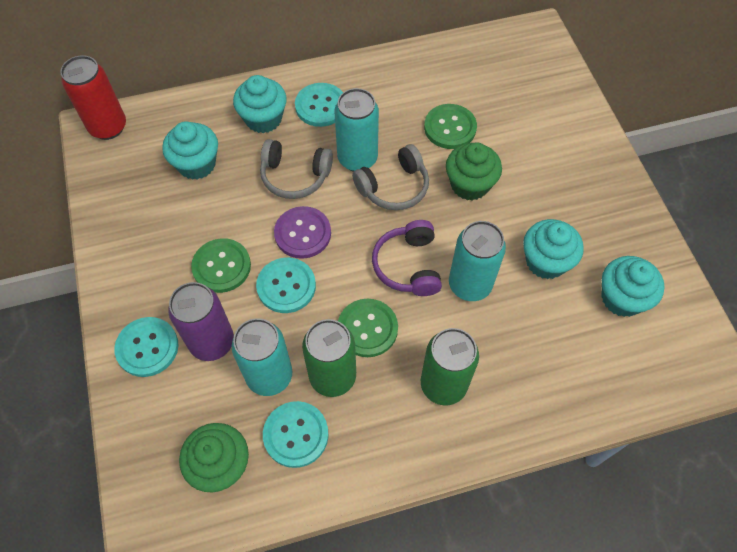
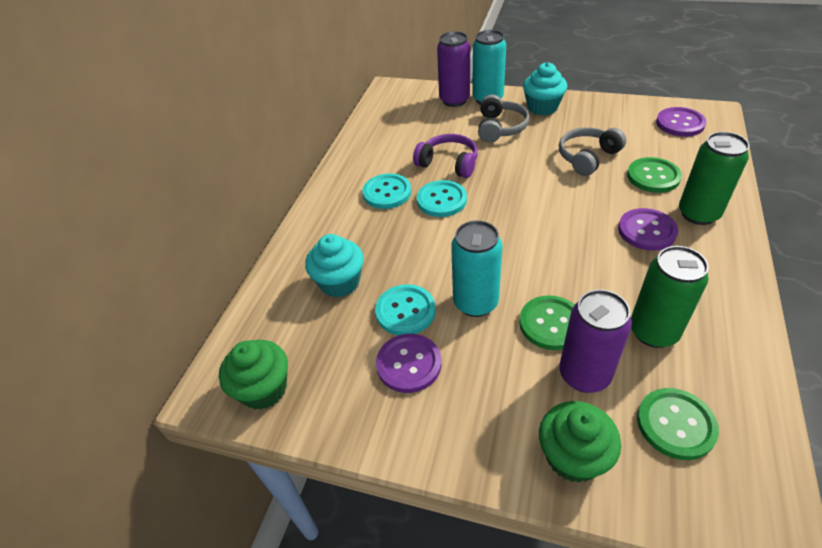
purple button: [274,206,331,259] = 1 -> [376,334,441,393] [618,208,678,251] [656,107,706,137] = 3
purple can: [168,282,234,361] = 1 -> [437,31,470,107] [559,289,632,393] = 2
red can: [60,55,126,140] = 1 -> none = 0
turquoise button: [114,317,178,377] [256,258,316,313] [263,401,329,468] [295,83,343,127] = 4 -> [362,173,411,209] [375,284,436,335] [417,180,467,217] = 3
turquoise can: [232,318,292,396] [335,88,379,172] [449,221,506,301] = 3 -> [451,220,502,317] [472,30,506,105] = 2
turquoise cupcake: [162,121,218,180] [233,75,287,133] [523,219,584,279] [601,256,665,317] = 4 -> [305,234,364,297] [523,62,567,116] = 2

